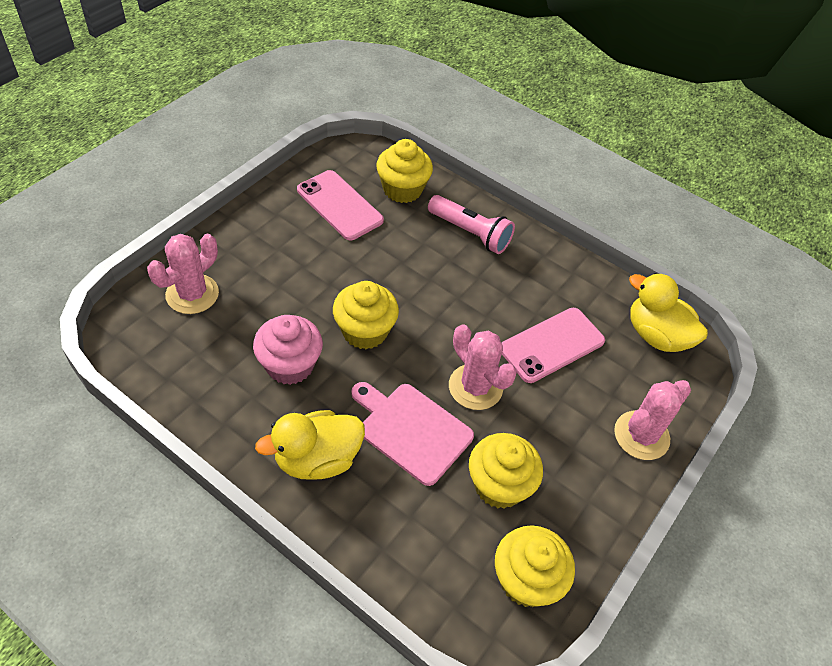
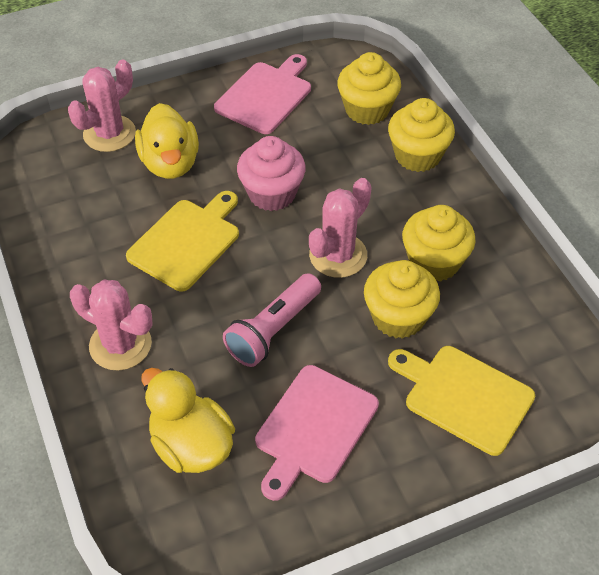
pink cutting board: [351,382,474,486] = 1 -> [214,54,311,134] [255,365,379,501] = 2
pink phone: [297,170,384,241] [502,308,605,383] = 2 -> none = 0
yellow cutting board: none = 0 -> [126,191,239,292] [388,346,535,456] = 2

